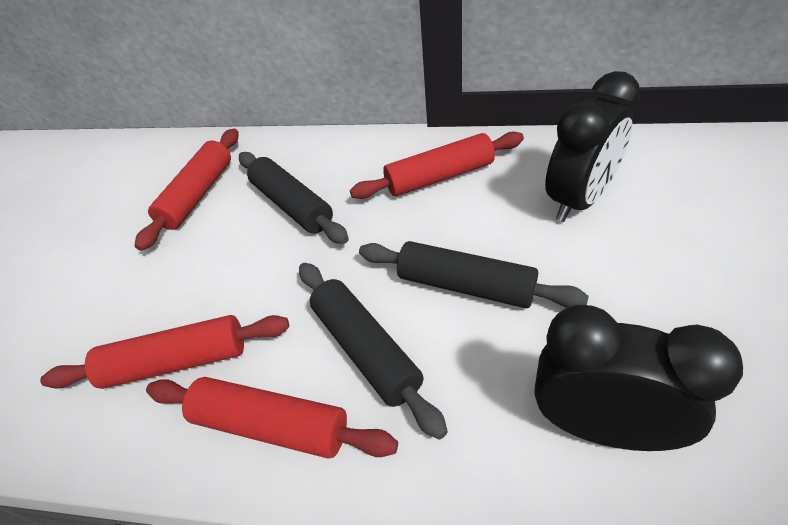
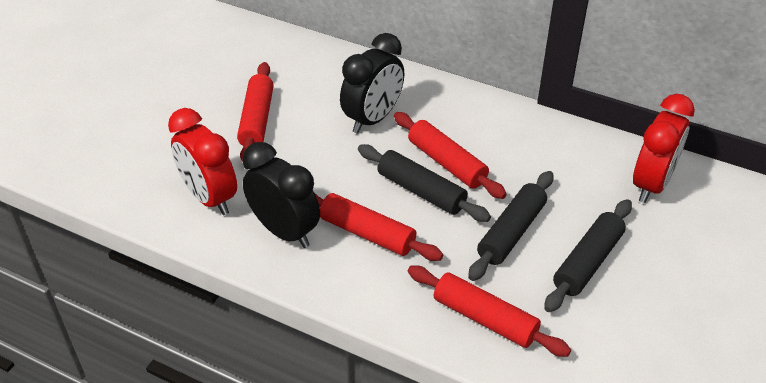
red clock: none = 0 -> [168,108,237,215] [633,94,695,203] = 2

